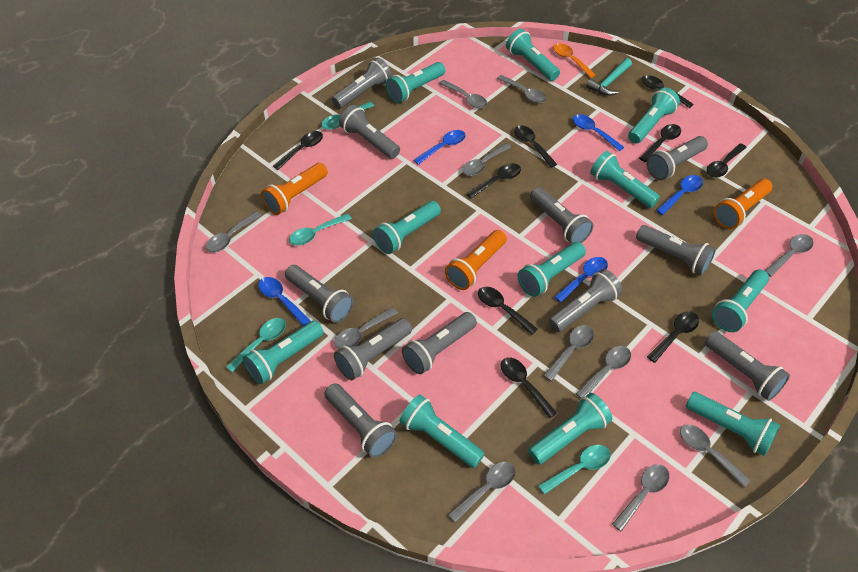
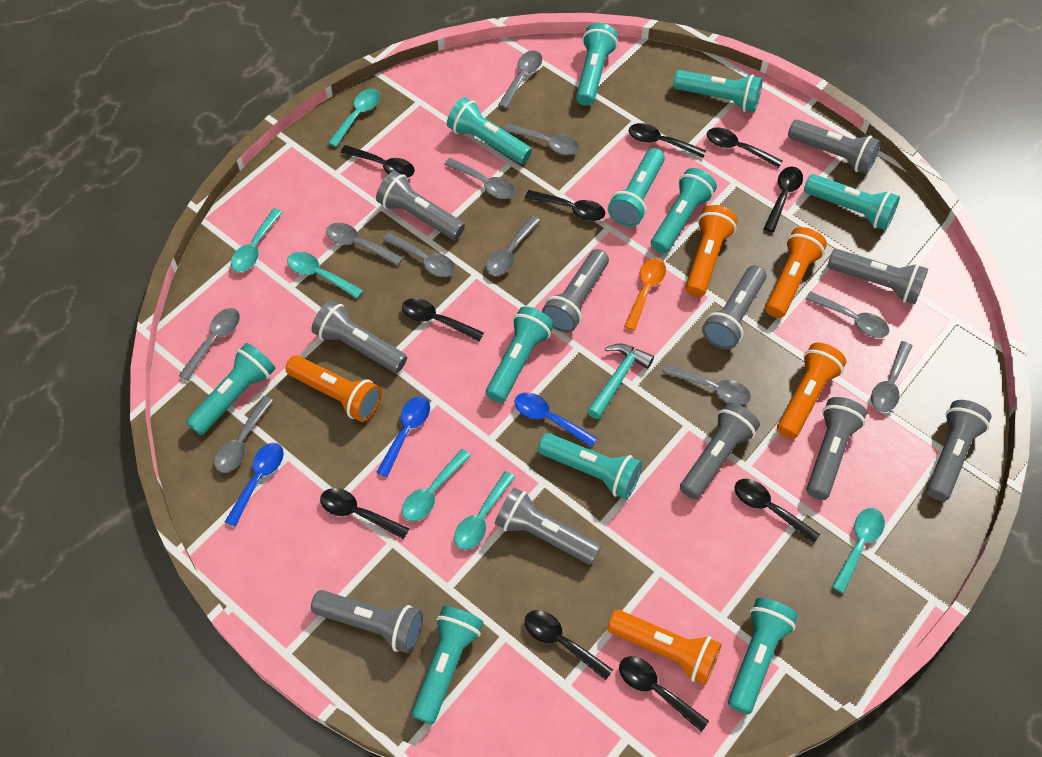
black spoon: [273,131,323,170] [466,163,521,199] [478,287,538,335] [500,358,557,418] [514,125,557,168] [639,124,681,162] [642,75,694,108] [647,311,699,363] [706,143,747,178] = 9 -> [320,488,409,539] [341,145,415,178] [402,298,484,341] [525,190,605,221] [525,610,613,680] [619,656,709,732] [629,123,706,158] [707,127,783,168] [735,479,820,544] [764,167,803,232] = 10
blue spoon: [258,277,311,326] [414,130,466,165] [555,257,608,302] [573,114,624,151] [656,175,703,215] = 5 -> [225,443,284,527] [376,396,430,477] [514,392,597,447] = 3
orange flashlight: [261,163,328,215] [445,230,507,290] [714,179,773,229] = 3 -> [285,355,381,422] [607,610,722,685] [685,205,738,297] [765,227,827,318] [777,343,846,439] = 5
turquoise spoon: [226,318,286,373] [289,213,352,245] [321,102,374,130] [538,445,611,495] = 4 -> [231,208,282,272] [287,252,363,299] [328,89,380,147] [402,449,471,521] [454,471,515,550] [832,508,885,593] = 6

